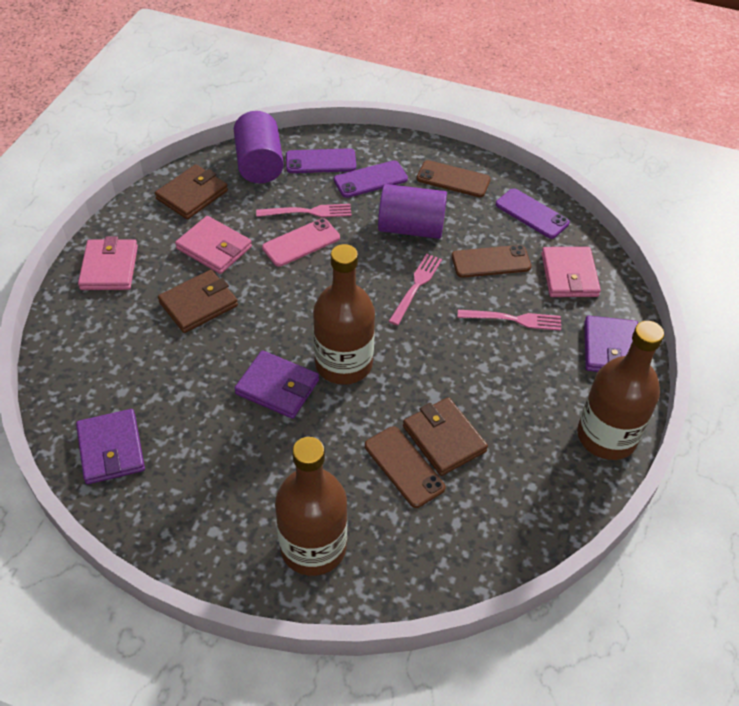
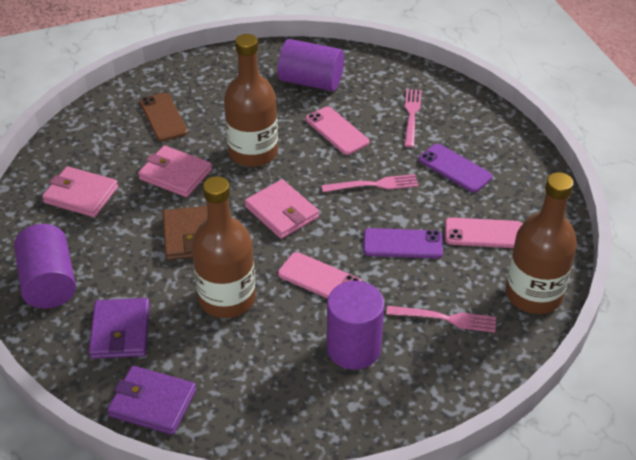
brown phone: [365,426,445,508] [417,160,491,197] [452,245,531,278] = 3 -> [140,93,188,141] = 1
brown wallet: [155,164,228,219] [158,270,238,333] [403,397,488,476] = 3 -> [163,206,208,260] = 1
pink phone: [262,218,340,267] = 1 -> [278,252,362,299] [306,106,369,155] [445,217,522,248] = 3
purple cylinder: [234,111,284,183] [378,184,447,239] = 2 -> [14,224,76,309] [278,39,344,91] [327,281,384,370] = 3
purple phone: [286,148,356,173] [334,160,408,198] [496,188,570,239] = 3 -> [364,228,443,258] [419,144,493,193] = 2
purple wallet: [76,409,145,484] [234,350,319,419] [584,316,638,372] = 3 -> [89,298,150,359] [107,366,196,435] = 2

